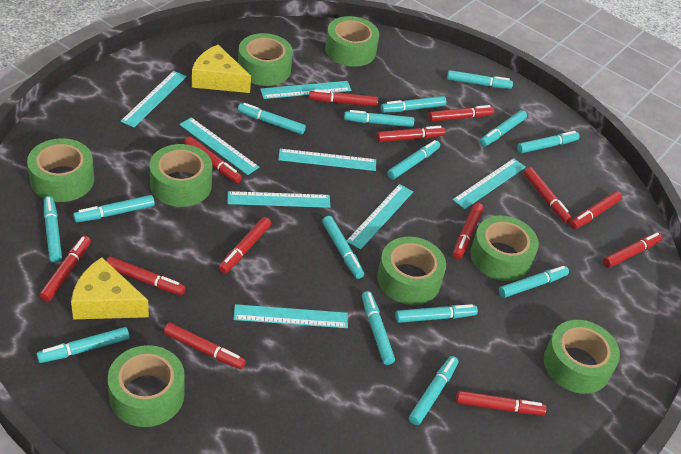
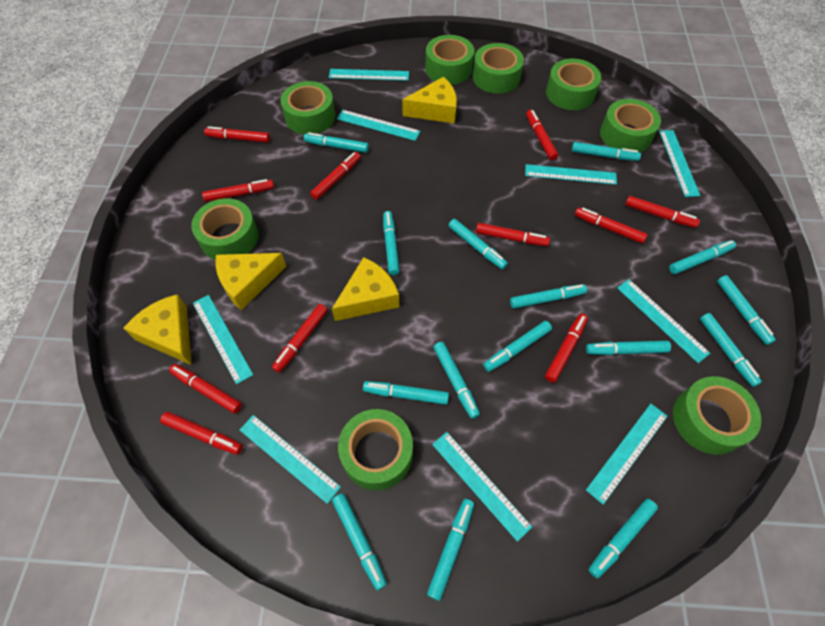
red marker: [39,236,91,302] [107,257,186,295] [164,323,246,369] [184,136,242,183] [218,217,271,274] [309,89,378,107] [376,126,445,142] [428,105,494,122] [453,203,484,259] [456,391,546,415] [524,167,572,223] [570,191,622,229] [603,232,662,268] = 13 -> [160,412,243,455] [169,364,242,414] [202,179,274,202] [204,126,270,143] [272,304,328,373] [310,152,361,200] [476,223,550,246] [526,110,558,160] [545,313,588,383] [575,207,648,244] [625,196,700,228] = 11
turquoise ruler: [120,71,187,127] [179,117,260,175] [228,191,331,208] [233,304,348,328] [260,81,352,99] [278,149,376,171] [346,184,413,250] [453,158,526,209] = 8 -> [193,295,253,384] [240,415,341,504] [329,69,409,81] [337,110,420,141] [432,432,532,542] [525,164,617,185] [586,404,667,505] [617,279,710,363] [659,130,700,197] = 9
yellow cheese: [71,257,149,320] [192,45,251,93] = 2 -> [123,294,192,365] [215,253,287,310] [332,257,400,321] [402,77,457,124] = 4

